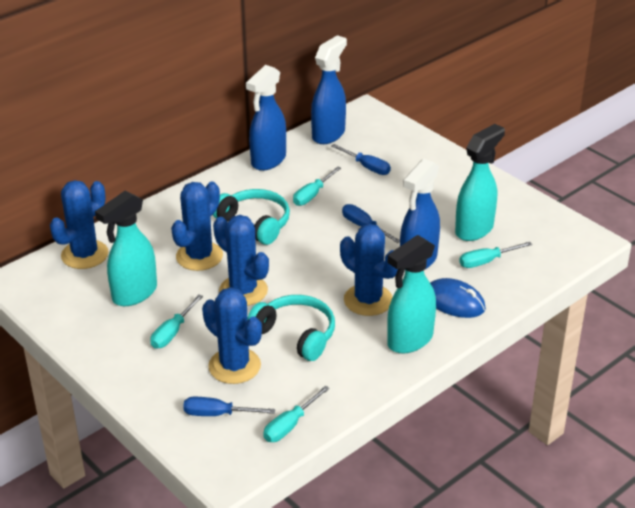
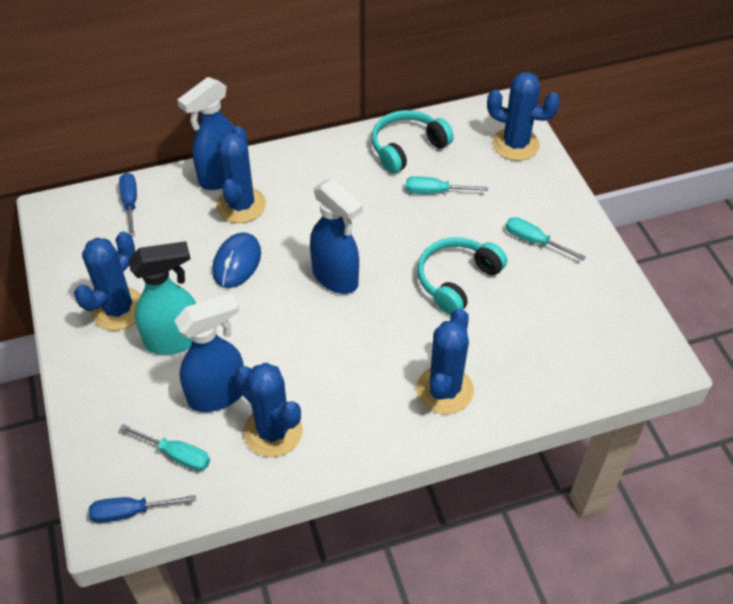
blue screwdriver: [183,397,275,416] [331,144,391,175] [342,204,400,243] = 3 -> [89,495,196,523] [119,173,137,237] = 2
turquoise screwdriver: [150,295,203,349] [263,386,330,442] [293,167,341,206] [459,242,532,268] = 4 -> [120,424,210,471] [406,176,488,194] [505,217,586,260] = 3
turquoise spray bottle: [95,191,157,306] [387,235,436,353] [455,124,505,241] = 3 -> [128,241,196,355] = 1

